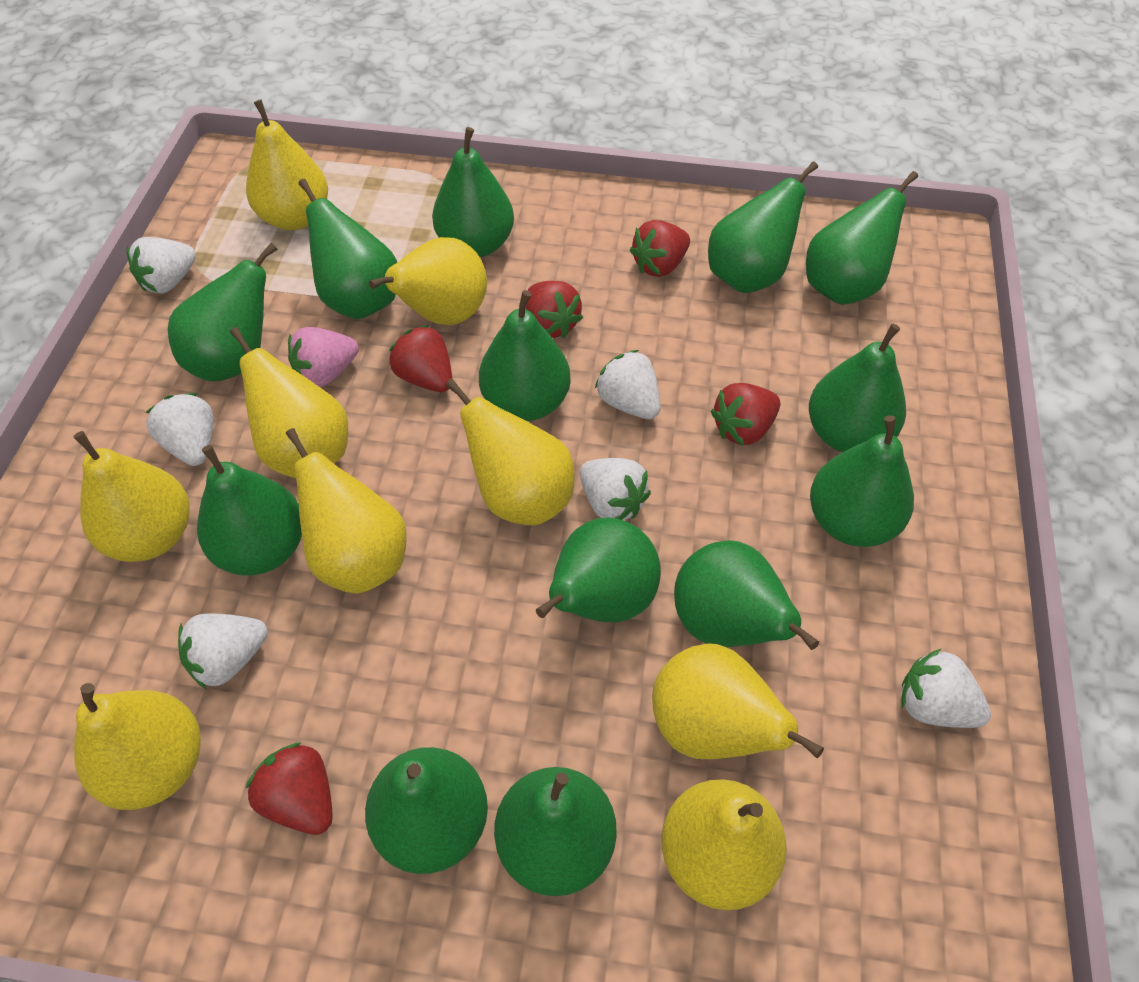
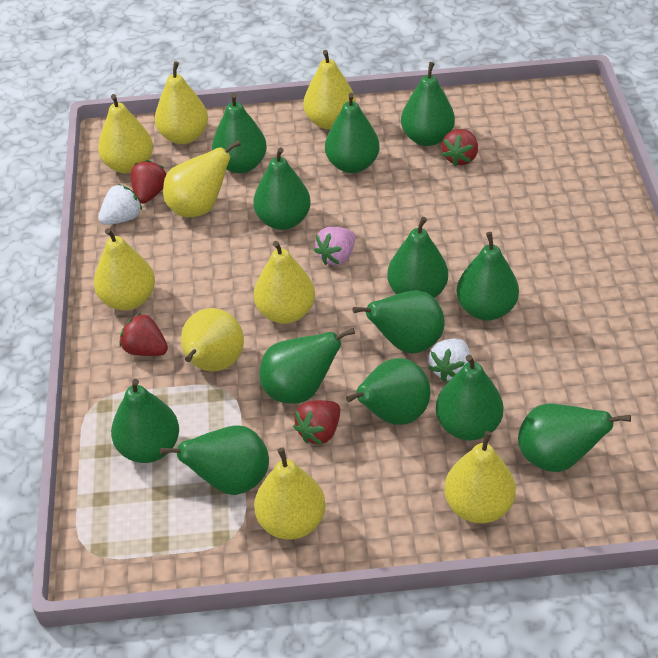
red strawberry: [245,743,333,835] [389,325,452,392] [526,281,583,338] [630,220,690,277] [711,383,780,446] = 5 -> [120,313,168,356] [130,160,166,203] [293,400,340,444] [442,129,478,166] = 4
white strawberry: [127,237,196,293] [145,393,214,466] [178,614,268,689] [580,458,651,520] [595,350,661,419] [901,648,991,728] = 6 -> [99,184,142,225] [429,338,471,382] = 2

